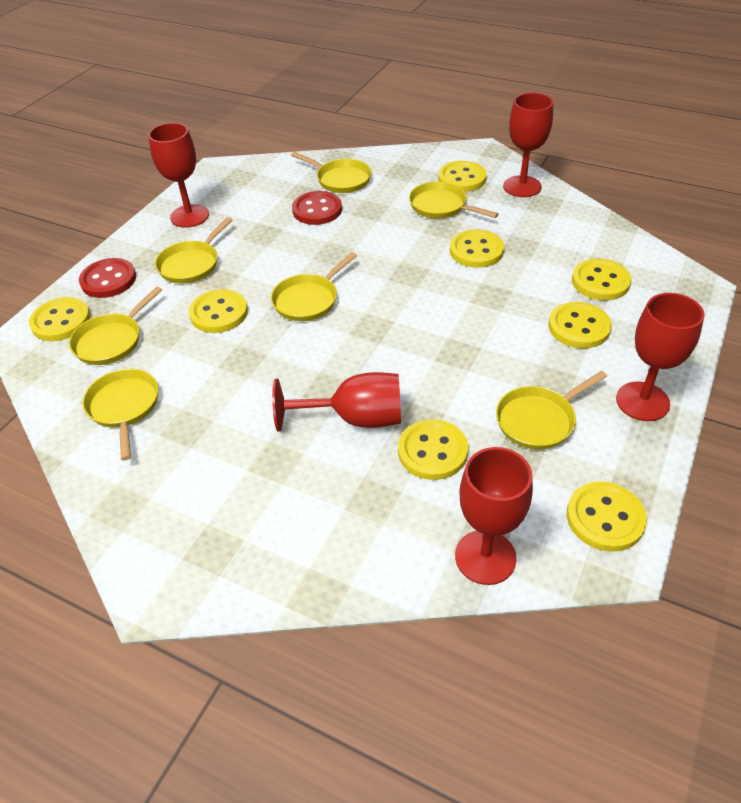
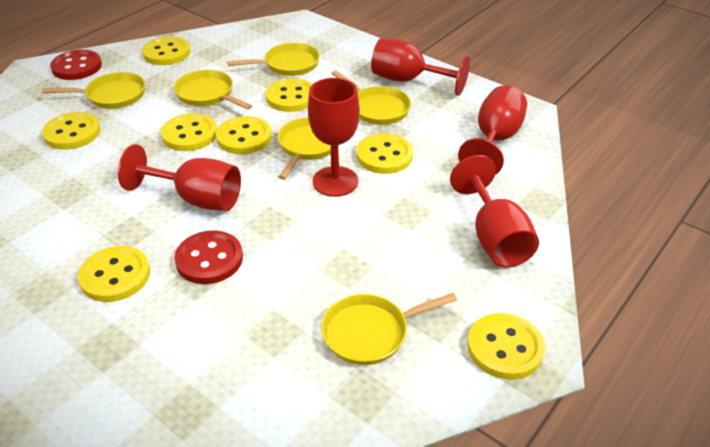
yellow pan: [69,287,162,365] [82,369,158,460] [155,217,232,284] [271,252,357,321] [291,152,371,193] [409,181,499,219] [496,371,607,449] = 7 -> [42,72,145,109] [174,70,252,110] [227,43,320,76] [277,117,331,180] [321,293,457,365] [331,70,411,125] = 6

